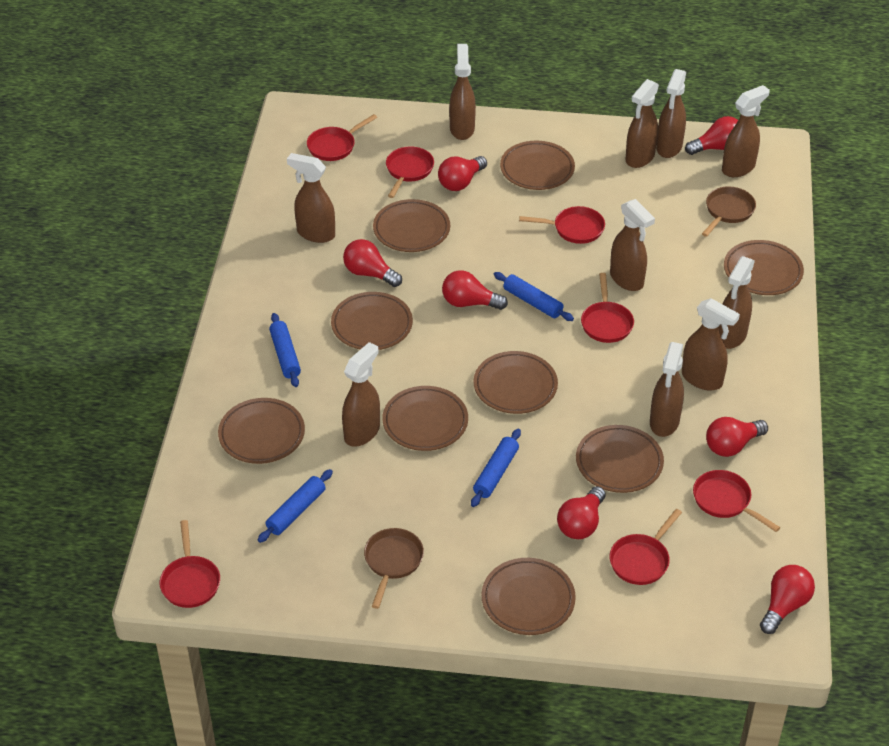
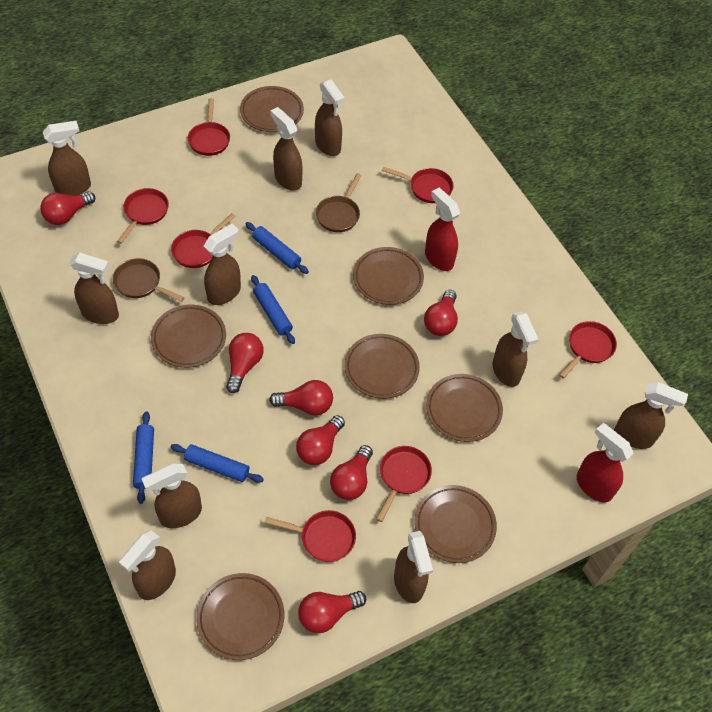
brown plate: [218,398,305,464] [331,292,413,350] [373,199,450,252] [382,386,468,451] [473,351,558,414] [482,558,576,635] [500,141,575,190] [576,425,664,493] [724,240,804,295] = 9 -> [151,304,226,368] [196,573,284,660] [240,86,304,132] [344,334,420,399] [353,247,424,305] [414,485,497,563] [426,374,503,442] = 7
red spray bottle: none = 0 -> [425,188,460,271] [577,423,634,503] = 2

